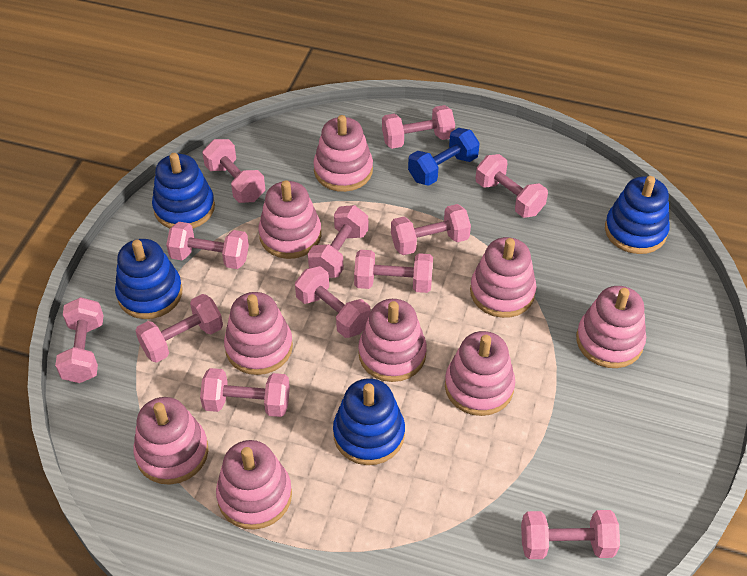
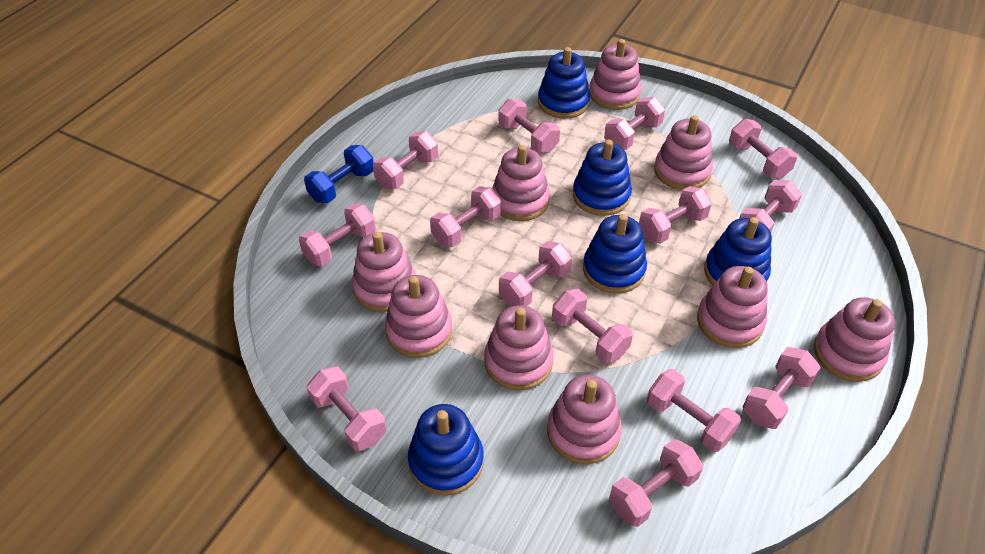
blue stacking toy: [115,239,183,319] [152,153,215,229] [333,378,405,465] [605,176,670,254] = 4 -> [408,404,484,496] [538,47,590,119] [573,140,632,216] [583,214,647,294] [704,217,772,286] = 5
pink dumbbell: [55,297,104,383] [135,294,223,363] [166,222,249,269] [200,368,290,417] [202,139,265,203] [295,266,371,338] [308,205,368,278] [354,250,433,293] [382,105,455,149] [391,204,471,255] [476,154,548,218] [521,510,620,559] = 12 -> [299,203,376,266] [307,367,387,451] [373,131,438,189] [430,186,502,247] [499,99,560,153] [499,241,572,306] [552,289,633,363] [604,97,665,150] [609,439,703,527] [639,186,712,244] [647,369,741,452] [729,119,797,179] [739,180,802,232] [743,347,821,429] = 14

